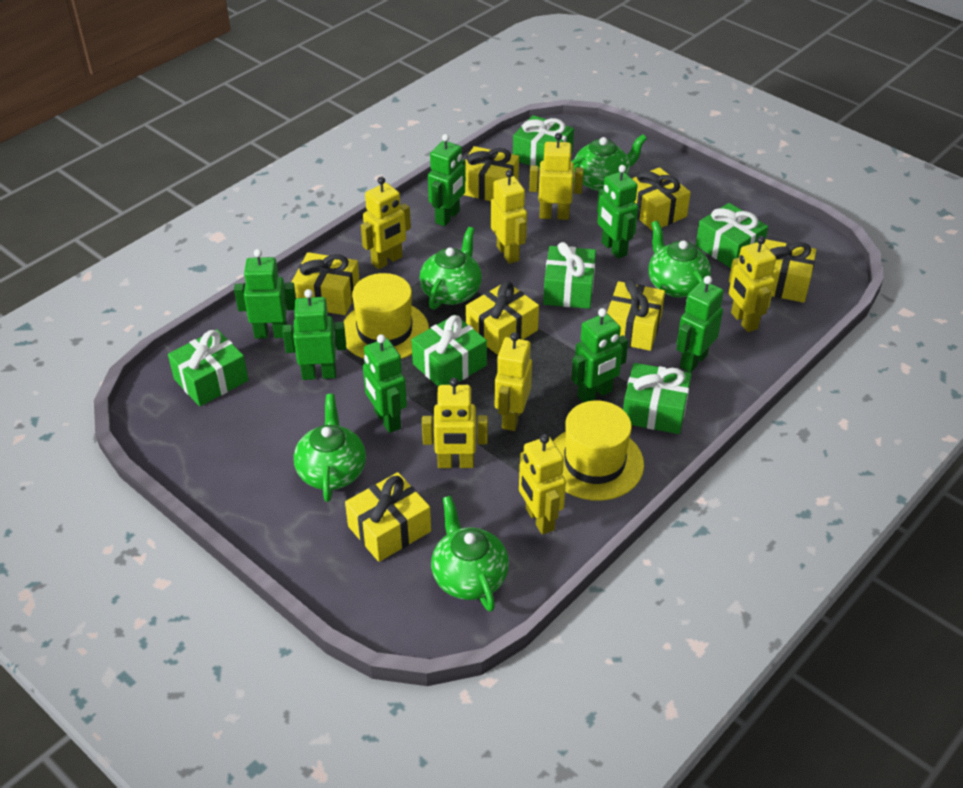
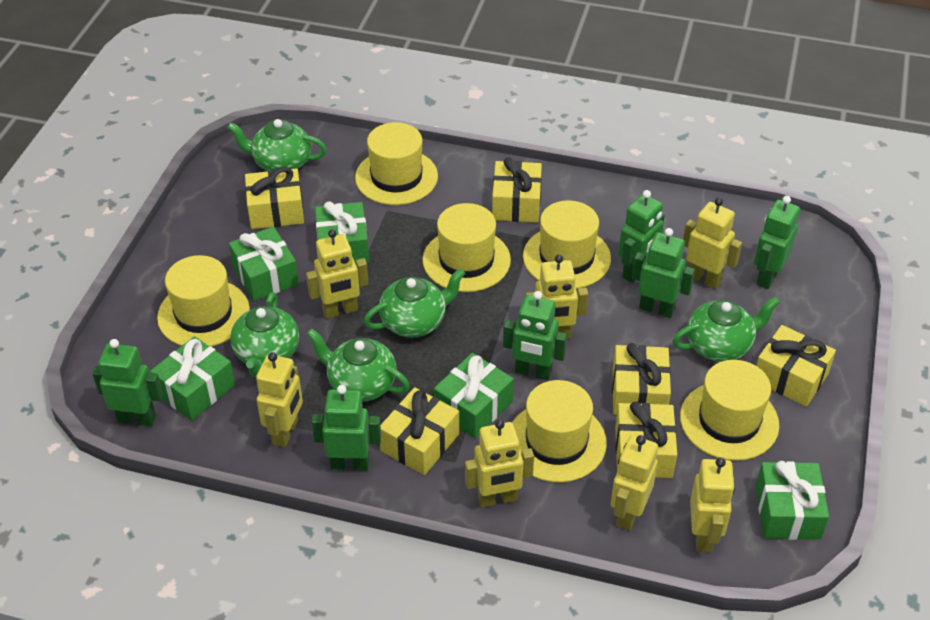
green gift: [168,329,248,406] [411,315,487,387] [513,115,574,169] [543,242,596,309] [623,363,691,434] [696,203,768,268] = 6 -> [150,336,235,421] [229,227,299,301] [315,201,370,264] [434,353,514,438] [756,461,829,540] = 5
green robot: [234,249,296,339] [282,289,346,380] [363,334,407,433] [428,134,466,226] [571,308,628,403] [597,165,638,258] [677,276,724,373] = 7 -> [92,339,163,426] [312,385,381,471] [503,291,567,380] [618,190,665,283] [632,228,695,318] [754,196,800,289] = 6
yellow gift: [292,252,360,315] [345,472,431,562] [464,146,519,201] [466,281,539,355] [607,279,665,351] [632,167,691,231] [764,239,816,303] = 7 -> [245,167,304,229] [380,387,459,475] [492,157,542,222] [612,343,671,415] [615,401,677,478] [756,325,836,407] = 6
yellow hat: [343,273,429,359] [553,401,644,501] = 2 -> [157,255,250,347] [355,122,438,205] [422,203,511,292] [512,380,607,482] [523,200,611,289] [680,360,779,461] = 6

